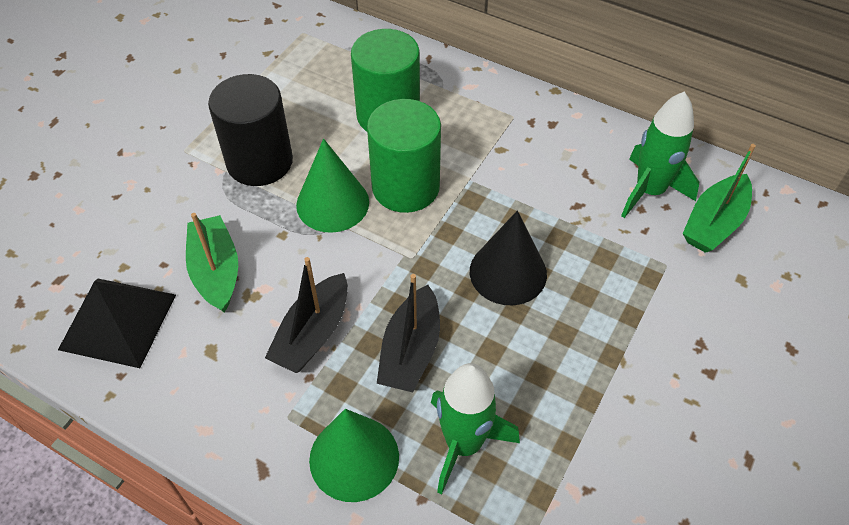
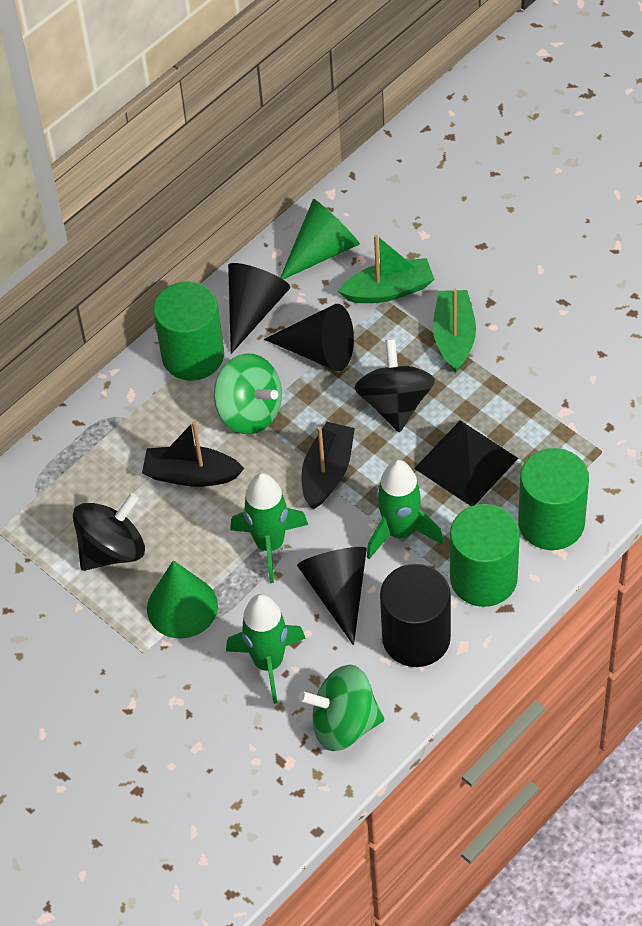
black cone: [470,211,547,305] = 1 -> [228,263,290,354] [264,304,354,371] [297,547,367,645] = 3
black spinning top: none = 0 -> [73,493,145,571] [354,339,435,432] = 2
green cylinder: [351,29,420,131] [367,99,441,213] = 2 -> [153,281,224,381] [450,504,520,607] [518,448,589,550] = 3
green rocket: [431,363,520,494] [621,91,699,218] = 2 -> [226,594,306,704] [230,473,308,583] [367,460,444,559] = 3
green spinning top: none = 0 -> [214,353,282,434] [299,665,384,751] = 2

